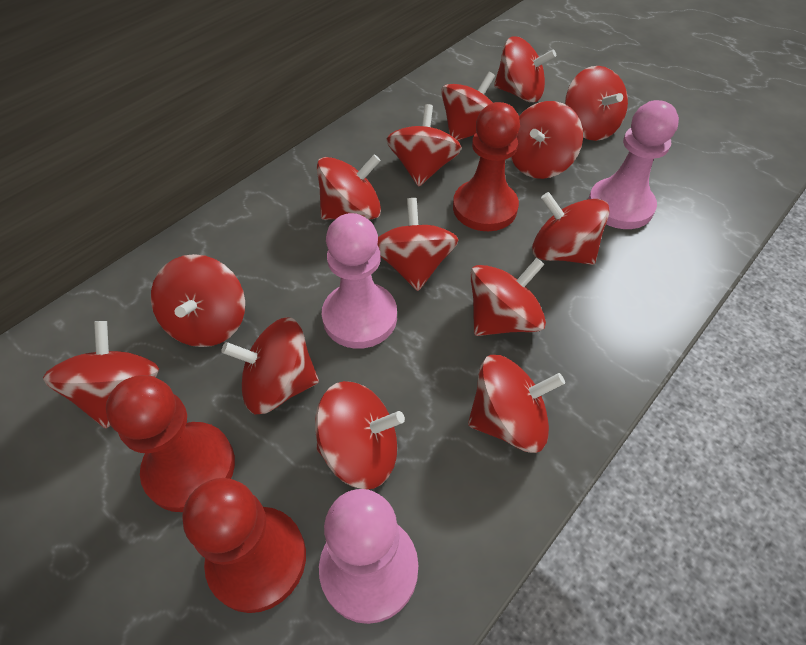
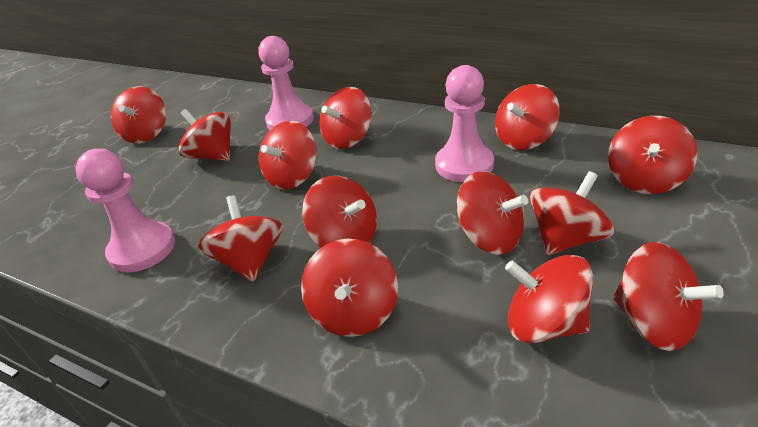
red pawn: [106,375,235,512] [182,478,306,613] [453,102,520,231] = 3 -> none = 0
red spinning top: [43,321,159,429] [151,254,245,347] [221,317,319,414] [315,381,405,489] [317,154,381,220] [377,198,459,291] [387,104,462,186] [441,72,495,141] [468,355,565,453] [470,258,546,336] [494,36,556,102] [510,101,583,179] [532,192,610,265] [565,66,628,141] = 14 -> [111,86,166,143] [179,109,231,161] [198,195,283,282] [259,121,317,190] [301,239,398,337] [302,176,377,248] [320,87,372,149] [457,171,528,255] [495,84,560,150] [505,255,593,343] [530,171,614,255] [608,116,698,194] [613,242,724,351] = 13

